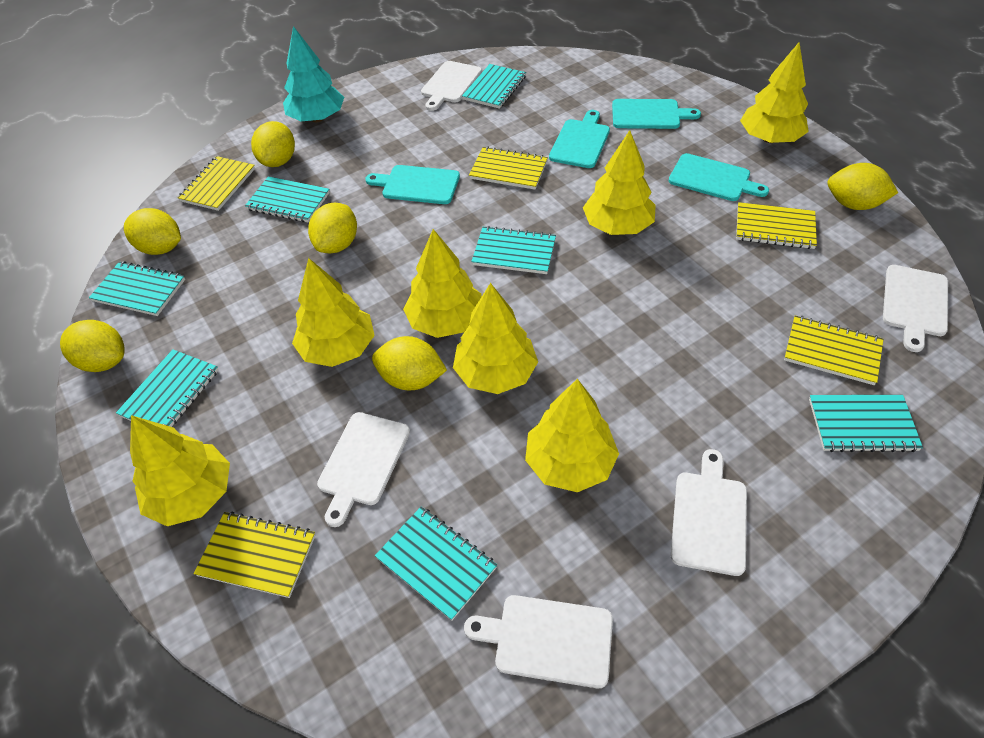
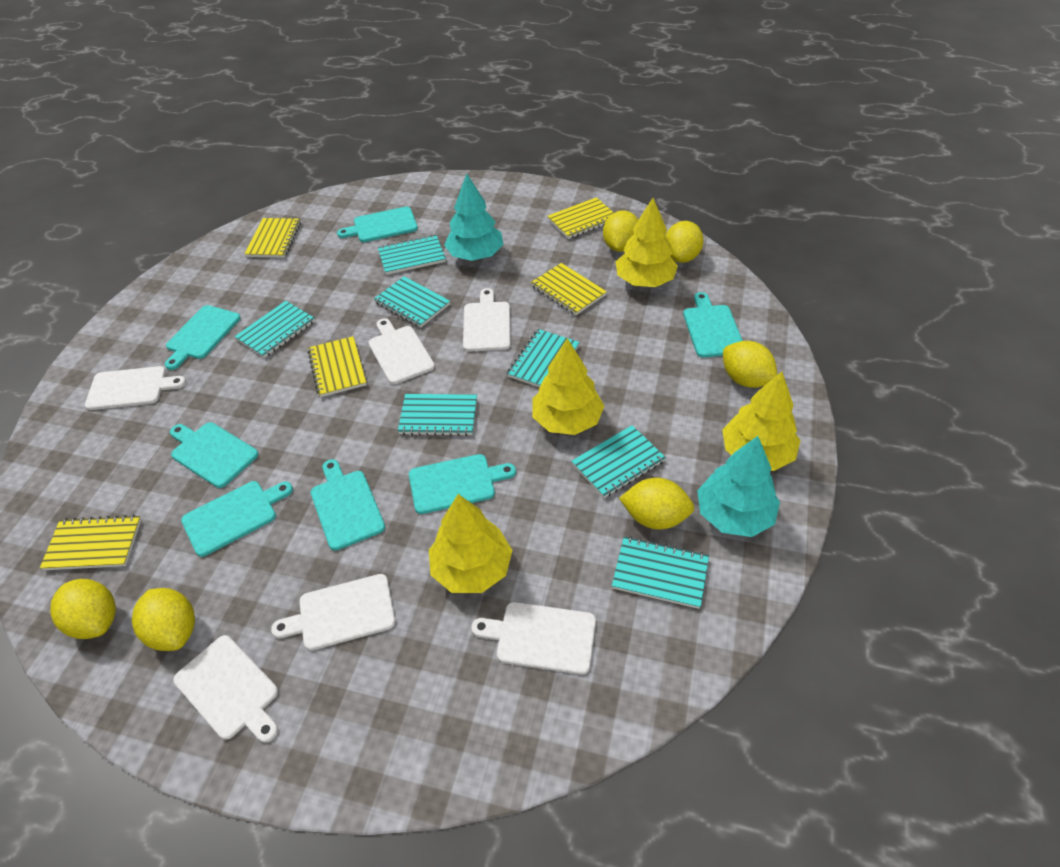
turquoise cutting board: [365,165,460,204] [549,110,610,168] [612,99,701,129] [669,153,769,201] = 4 -> [165,305,241,370] [170,422,258,488] [181,481,293,557] [311,459,385,550] [337,206,418,242] [409,454,516,514] [683,292,743,358] = 7
turquoise tree: [283,26,344,122] = 1 -> [444,173,504,261] [697,436,780,537] = 2
white cutting board: [317,412,410,527] [421,61,482,111] [464,595,613,688] [671,449,747,576] [883,265,948,352] = 5 -> [85,366,186,410] [173,635,278,743] [271,574,395,651] [368,318,435,384] [463,288,511,352] [471,602,596,675] = 6
yellow tree: [130,415,230,526] [292,258,375,367] [403,229,482,338] [453,283,538,394] [525,379,619,492] [583,130,656,235] [740,42,809,143] = 7 -> [429,494,512,593] [532,338,604,435] [616,198,678,287] [722,372,801,471] = 4

